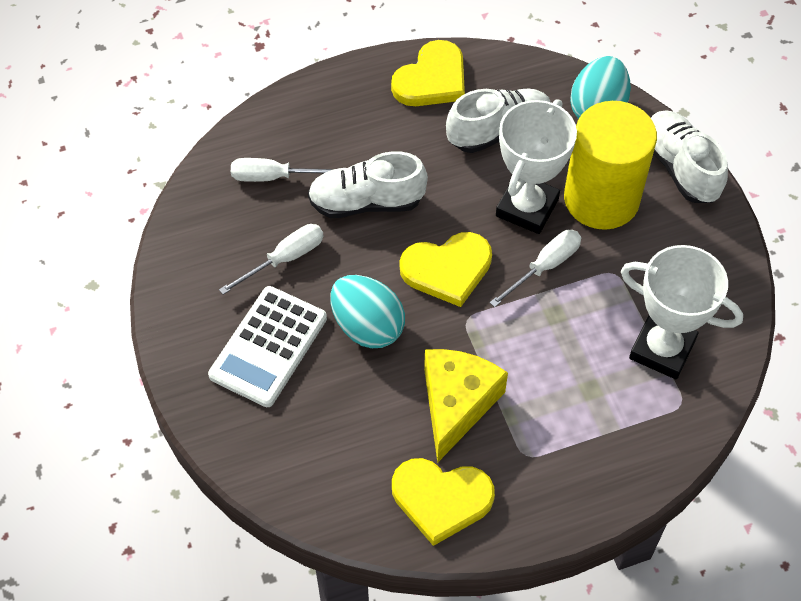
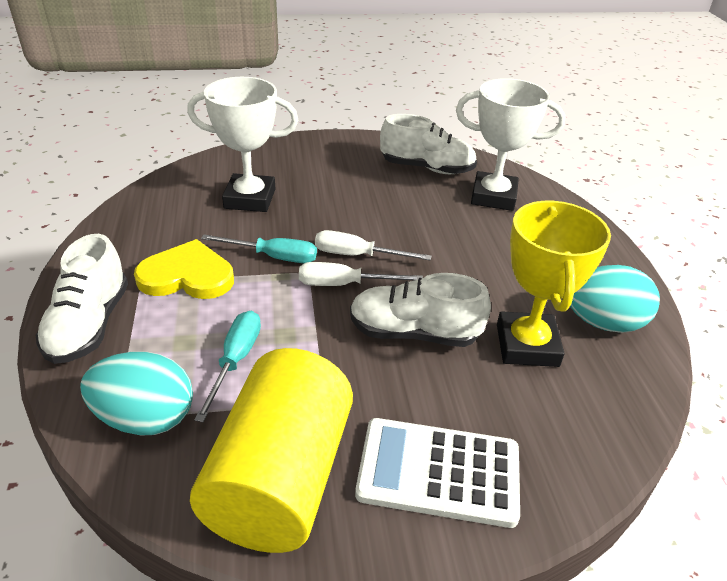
turquoise screwdriver: none = 0 -> [194,311,261,422] [201,234,317,263] = 2
white screwdriver: [219,224,324,295] [231,158,339,182] [490,230,581,307] = 3 -> [299,262,423,286] [315,230,432,261] = 2
yellow cheese: [424,349,508,463] = 1 -> none = 0
yellow heart: [391,40,465,106] [392,458,495,546] [400,232,492,307] = 3 -> [134,239,234,299] = 1
yellow trophy: none = 0 -> [497,201,611,367] = 1

